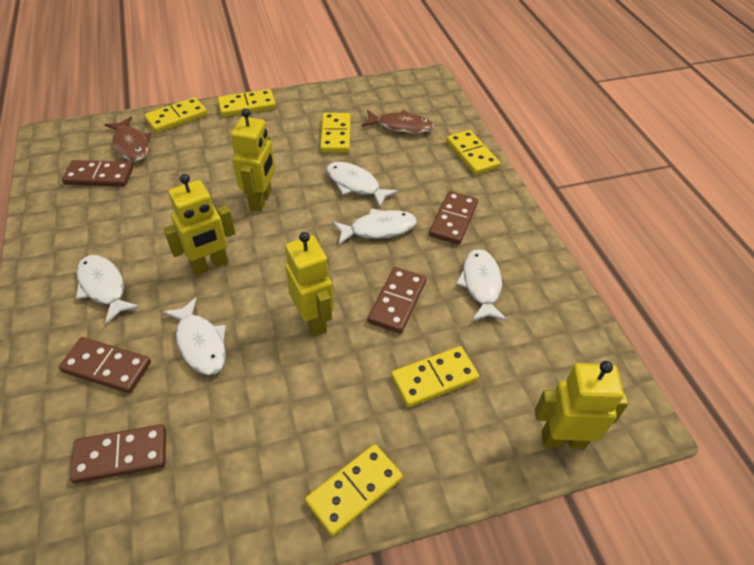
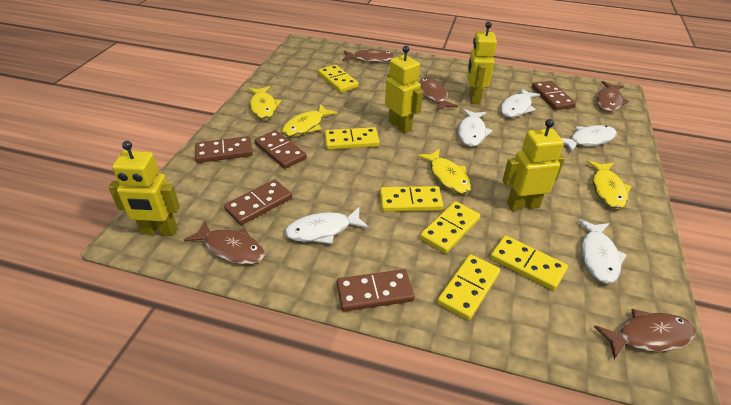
brown fish: [104,116,151,162] [361,110,434,134] = 2 -> [184,220,265,264] [342,49,396,63] [419,77,458,110] [594,309,696,359] [596,81,629,112] = 5
yellow fish: none = 0 -> [248,86,281,119] [282,104,338,137] [417,149,472,194] [586,160,632,209] = 4

